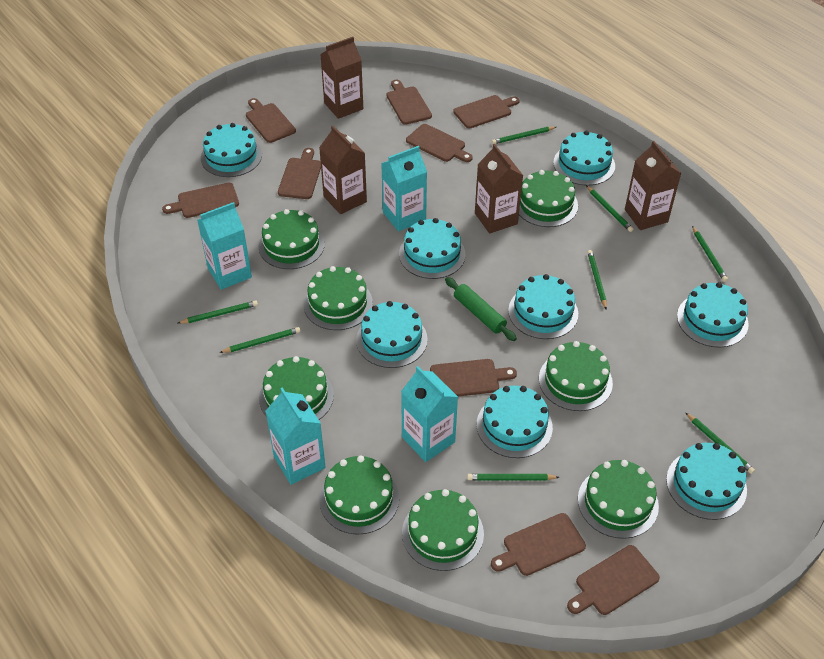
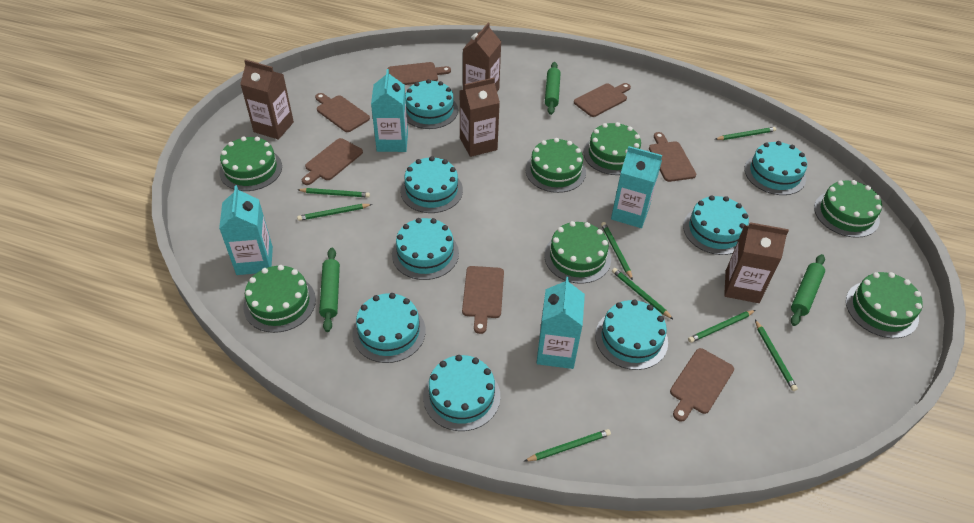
brown cutting board: [162,183,239,218] [246,98,296,143] [278,148,321,199] [386,80,432,125] [406,124,473,162] [430,359,517,396] [453,95,520,129] [491,513,586,576] [567,545,660,615] = 9 -> [302,138,363,185] [315,93,370,132] [387,62,451,85] [462,266,504,334] [574,83,631,117] [649,132,696,182] [670,348,734,422] = 7
green cake: [258,209,325,269] [259,356,334,420] [303,266,373,330] [319,456,399,535] [402,489,484,571] [519,170,578,227] [539,341,613,411] [578,460,659,539] = 8 -> [220,136,282,191] [243,265,316,333] [525,138,586,193] [544,221,611,284] [583,122,641,175] [814,180,882,238] [846,272,923,338] = 7
green rolling pin: [445,277,517,341] = 1 -> [319,248,340,332] [545,62,560,115] [791,254,825,326] = 3

